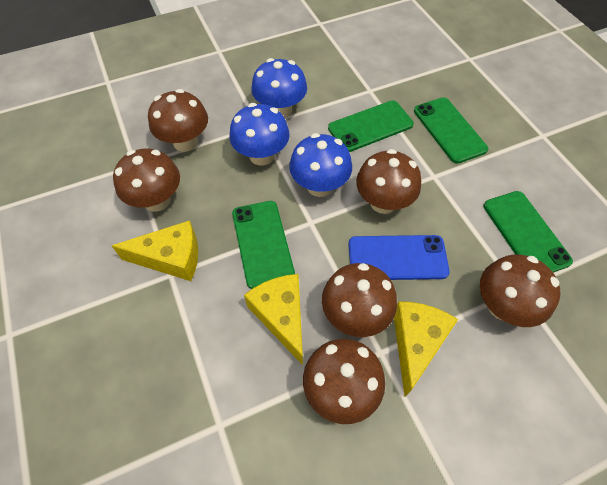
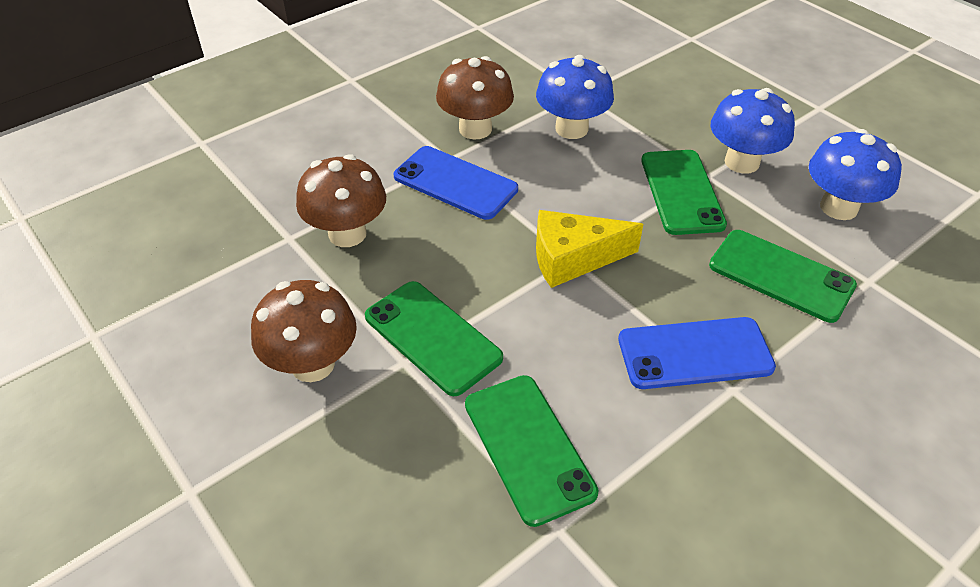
blue phone: [348,235,450,280] = 1 -> [394,146,518,220] [618,317,776,389] = 2
brown mushroom: [113,148,180,212] [148,89,208,152] [303,339,385,424] [322,263,397,337] [356,149,421,214] [480,254,561,327] = 6 -> [251,280,357,382] [296,154,386,247] [436,56,514,140] = 3
yellow cheese: [112,220,198,281] [244,274,303,365] [394,301,458,397] = 3 -> [536,210,643,288] = 1

